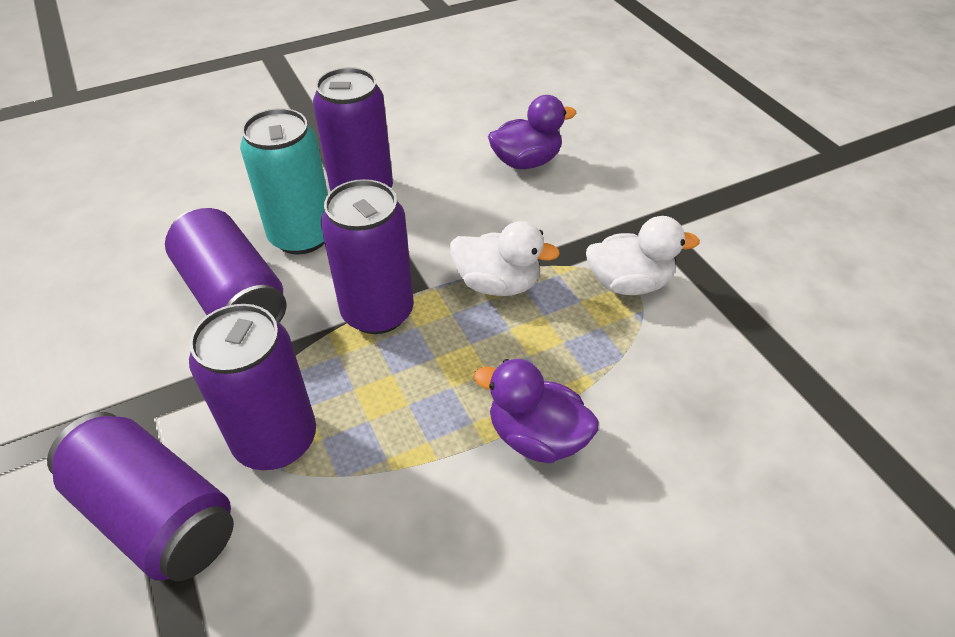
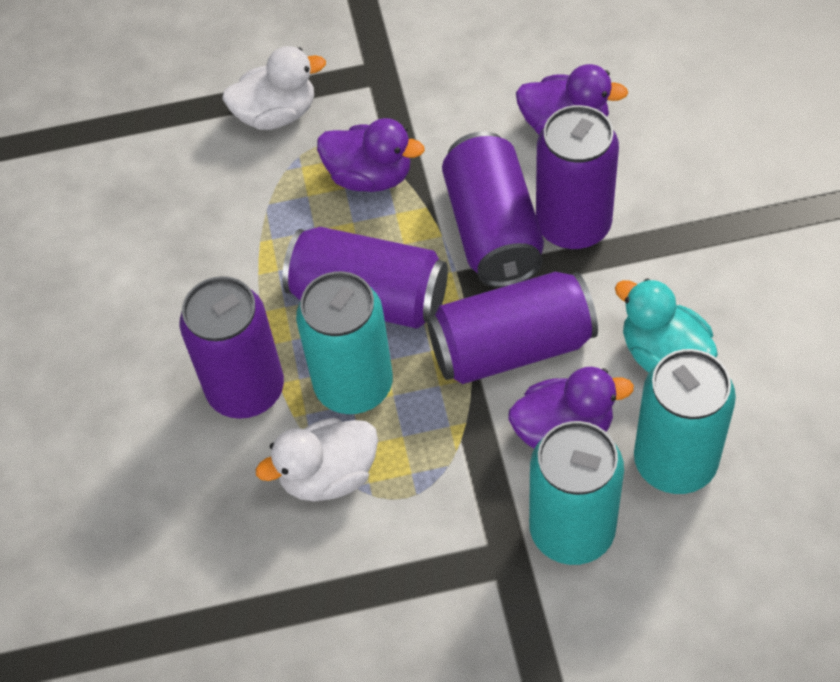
purple duck: [474,359,599,464] [488,95,577,169] = 2 -> [317,118,425,192] [508,367,634,449] [516,64,628,135] = 3
turquoise can: [240,108,328,255] = 1 -> [296,271,393,414] [529,421,624,565] [634,349,736,494] = 3
turquoise duck: none = 0 -> [615,278,718,373] = 1

